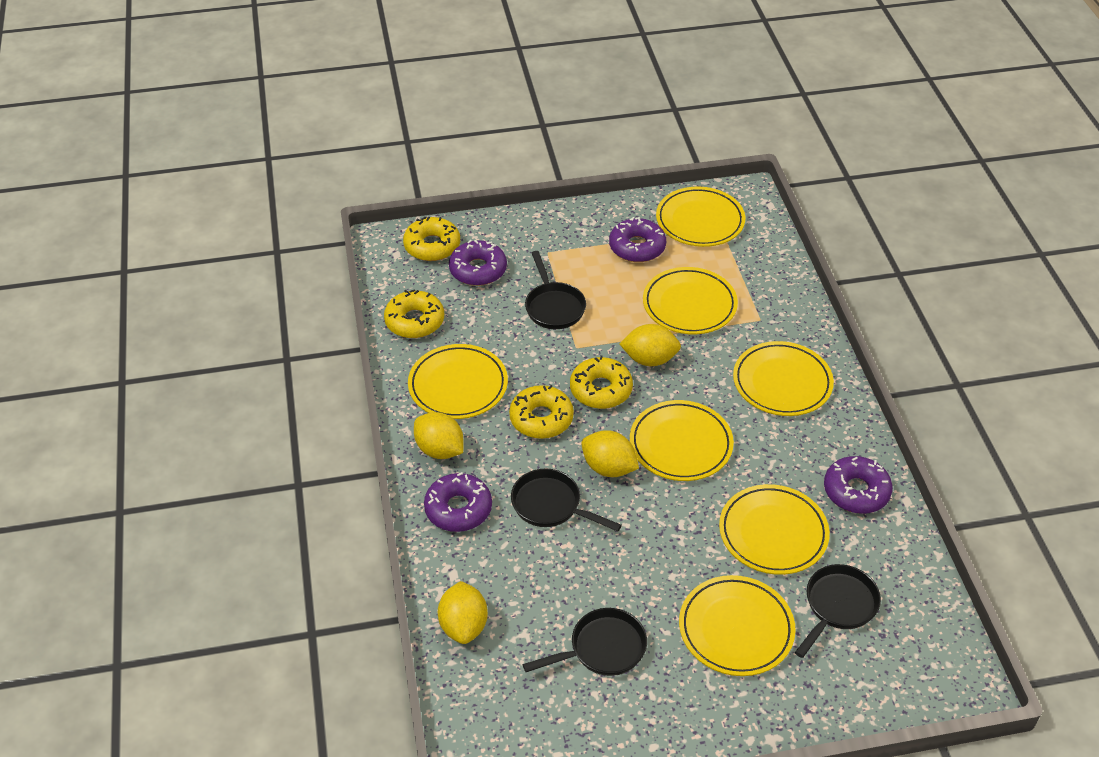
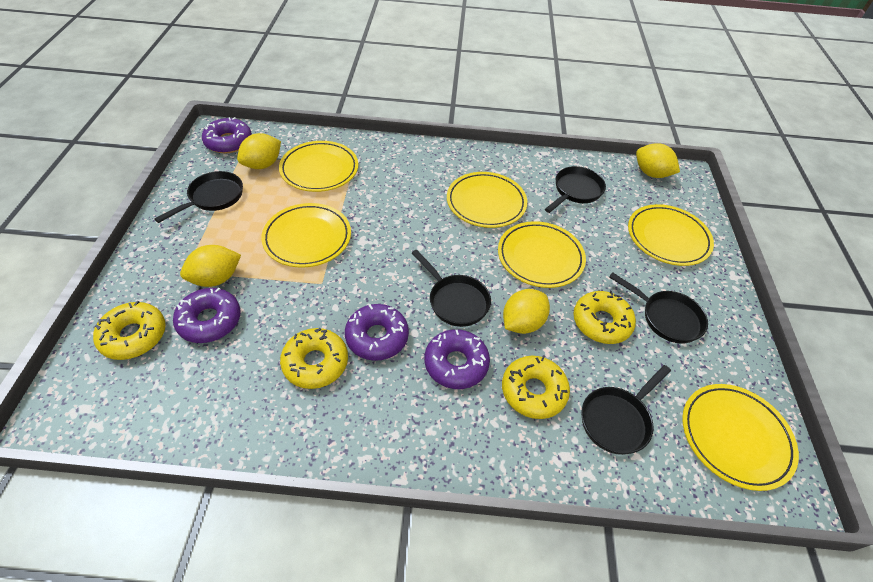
black pan: [511,469,622,532] [523,608,647,676] [525,251,586,329] [795,564,881,658] = 4 -> [154,171,243,223] [412,250,491,327] [545,166,606,213] [581,365,671,455] [609,272,708,344] = 5
yellow plate: [408,344,508,419] [630,400,734,481] [643,267,738,334] [656,187,745,247] [679,575,796,676] [719,484,830,575] [733,341,834,416] = 7 -> [261,203,351,268] [279,141,358,192] [447,172,527,228] [498,221,586,288] [628,204,714,266] [682,384,799,491] = 6

